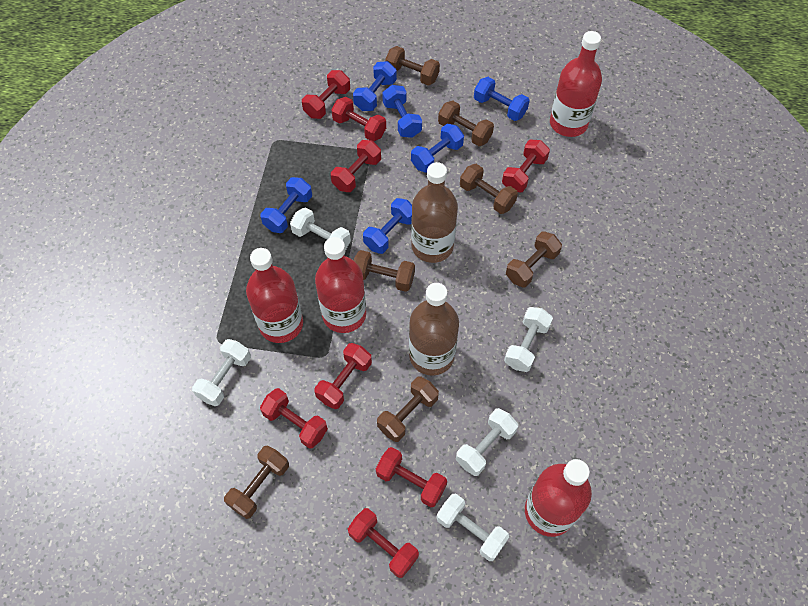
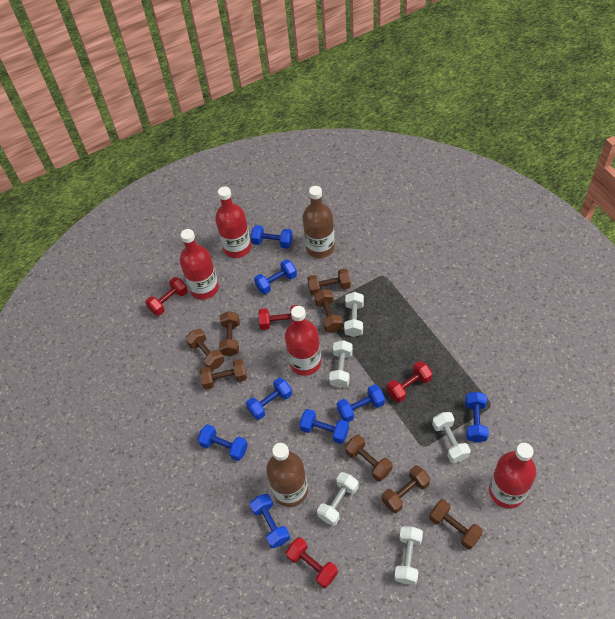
blue dumbbell: [260,177,312,233] [353,61,397,111] [363,198,412,254] [382,85,422,138] [411,124,464,173] [474,77,530,121] = 6 -> [198,424,248,461] [246,377,292,420] [250,493,290,548] [251,225,293,249] [254,259,297,294] [299,409,349,444] [337,384,385,422] [465,392,489,443] = 8
brown dumbbell: [224,445,289,519] [354,250,415,292] [377,376,439,442] [385,46,440,86] [438,101,494,146] [460,164,518,214] [506,231,562,287] = 7 -> [186,329,224,370] [200,359,247,389] [219,311,240,356] [307,269,351,296] [314,289,343,332] [345,435,393,481] [382,465,430,513] [429,499,483,550] = 8
red dumbbell: [260,388,328,449] [302,70,350,119] [314,343,372,409] [331,97,386,141] [331,140,381,192] [348,508,419,578] [376,447,447,507] [502,140,550,192] = 8 -> [145,277,188,316] [258,305,299,330] [286,537,338,588] [387,361,432,402] = 4

